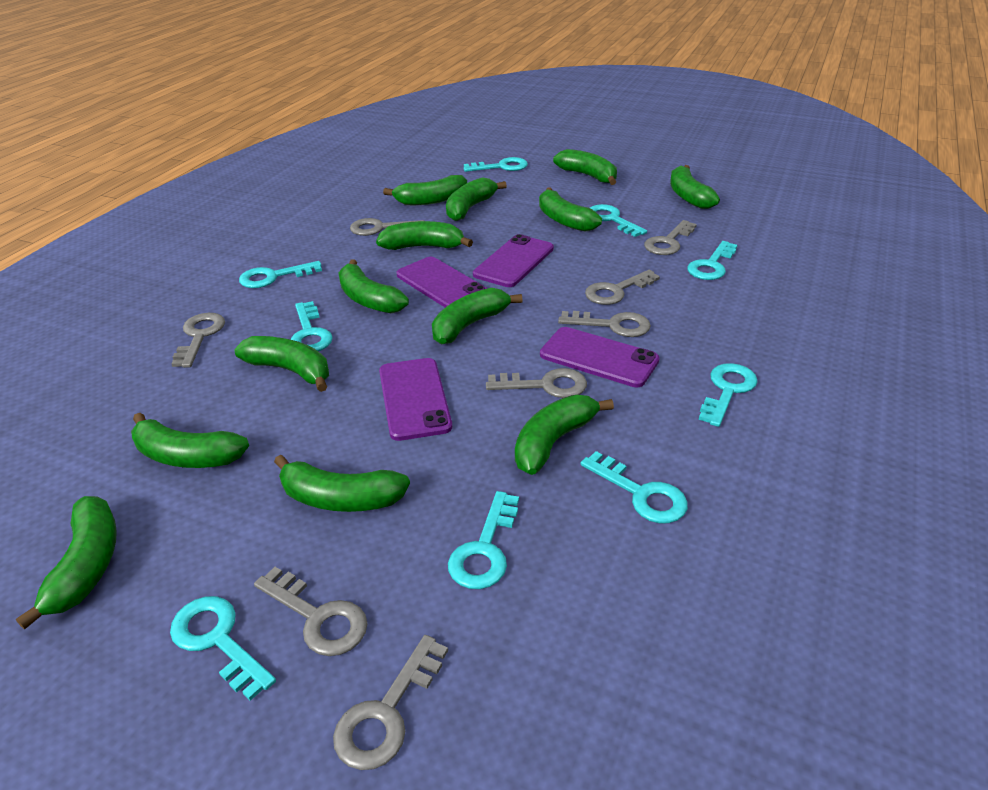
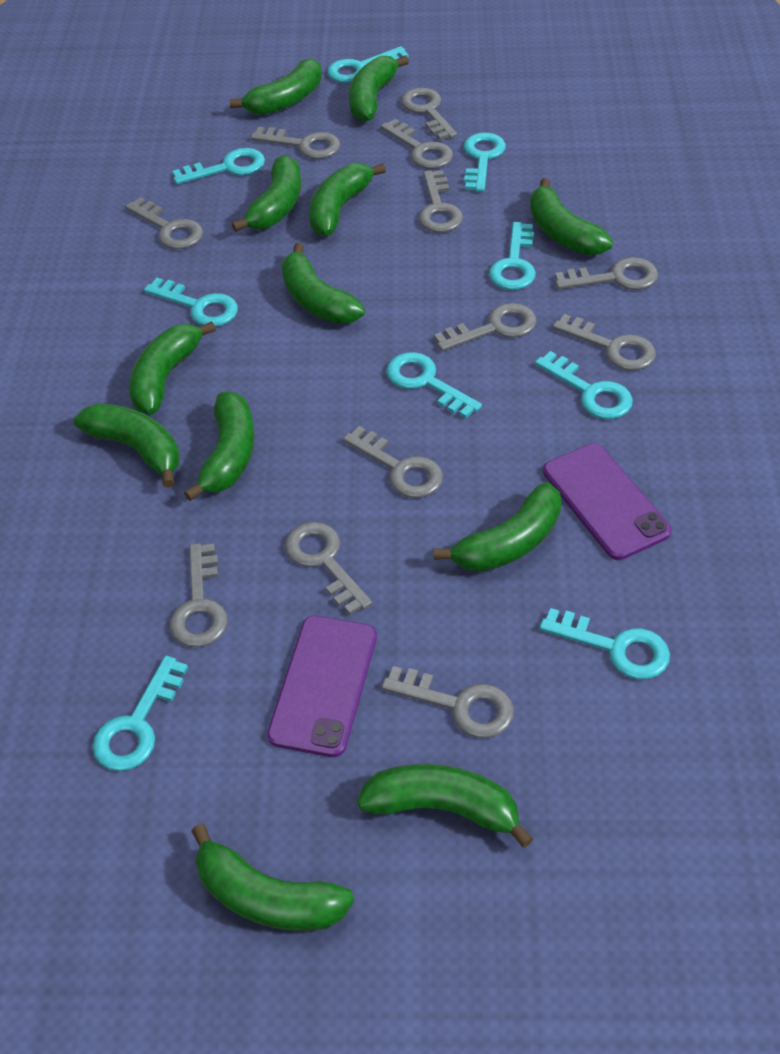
green banana: [16,496,117,630] [131,413,249,468] [234,336,329,392] [274,455,410,512] [339,259,409,313] [376,221,473,250] [383,175,467,205] [432,288,522,345] [446,177,507,221] [515,395,614,475] [539,188,602,232] [553,149,617,185] [670,165,720,209] = 13 -> [74,403,180,488] [129,321,216,415] [184,392,254,501] [191,824,354,931] [229,58,322,115] [232,155,301,232] [281,243,365,324] [309,163,386,236] [349,55,409,122] [357,764,533,848] [434,482,561,572] [530,178,613,255] = 12
grey key: [171,313,225,368] [254,567,368,656] [333,635,448,770] [350,218,424,236] [486,368,587,398] [558,311,651,337] [585,270,660,305] [644,220,697,255] = 8 -> [125,197,203,249] [170,543,228,647] [251,127,340,159] [285,522,372,615] [343,426,443,498] [380,119,453,169] [381,666,514,738] [401,88,457,140] [418,170,463,233] [434,303,537,351] [552,314,656,371] [555,257,658,290] = 12
purple phone: [379,358,452,441] [397,257,488,307] [473,234,554,287] [540,327,660,387] = 4 -> [267,616,377,757] [543,443,672,560] = 2

